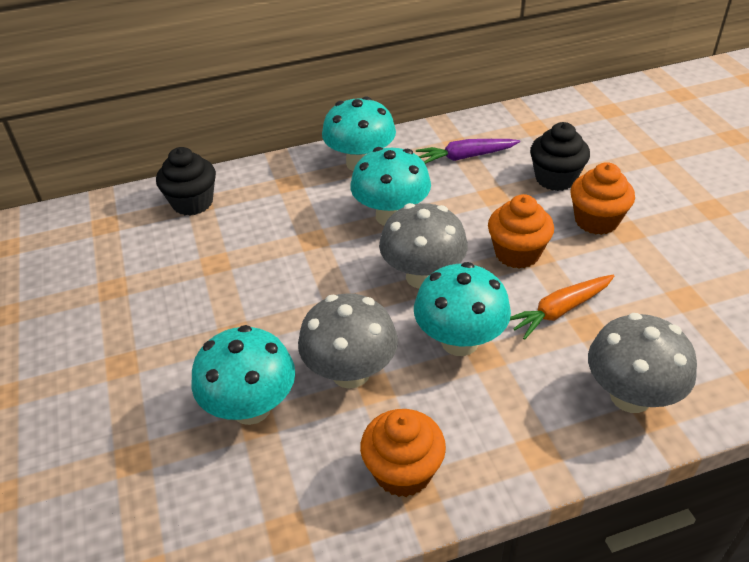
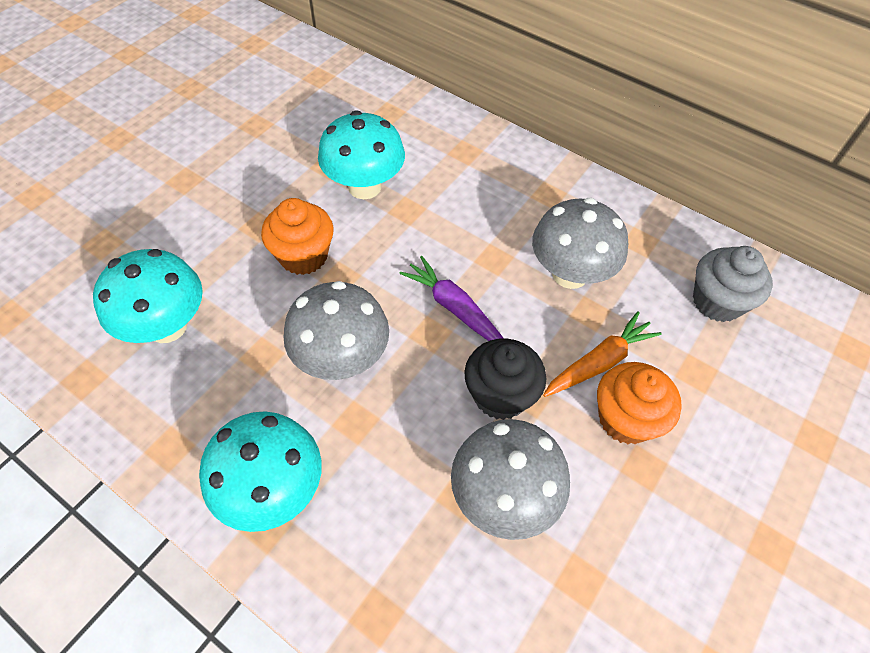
black cupcake: [156,147,216,216] [530,122,590,191] = 2 -> [464,339,546,420] = 1
grey cupcake: none = 0 -> [693,246,773,322] = 1
orange cupcake: [360,409,446,497] [488,194,554,269] [571,162,635,235] = 3 -> [261,198,334,275] [597,362,682,444] = 2
turquoise mushroom: [192,325,295,425] [322,96,396,171] [350,147,431,226] [414,262,511,356] = 4 -> [93,249,203,343] [199,411,322,532] [318,110,405,199] = 3

